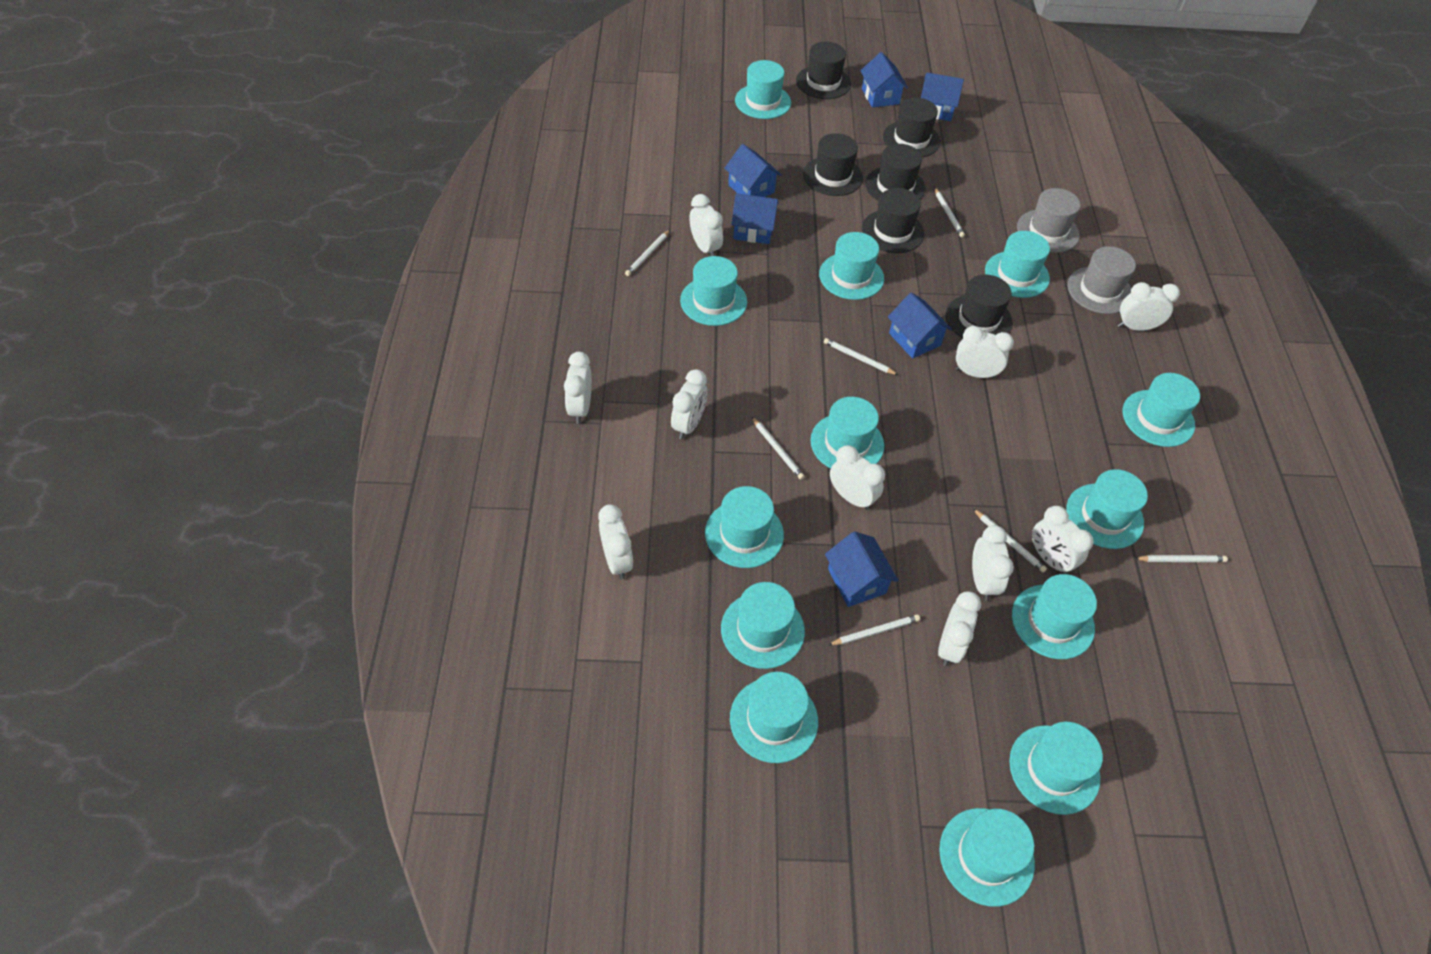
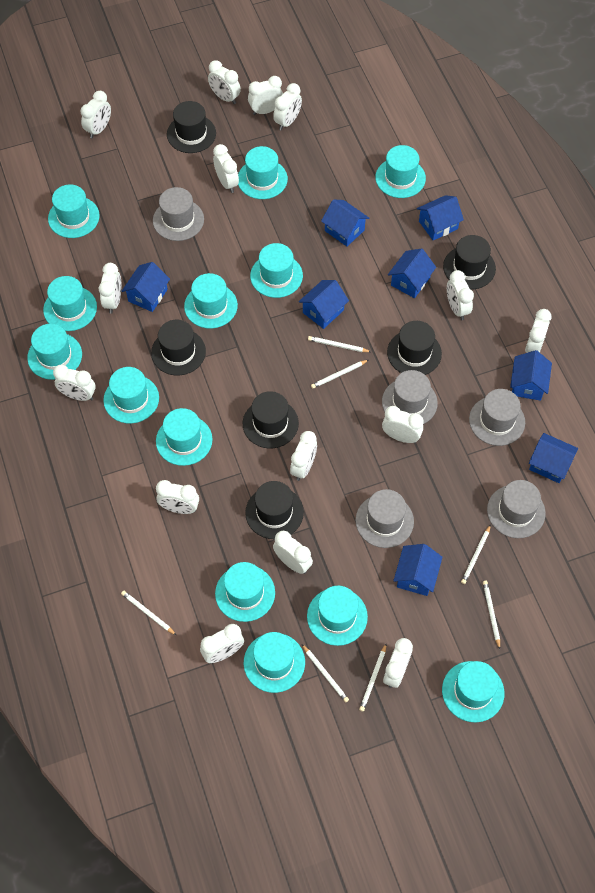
blue house: [725,144,782,197] [731,193,779,244] [825,531,898,607] [860,52,908,108] [888,292,952,359] [921,73,964,121] = 6 -> [122,262,170,312] [299,280,349,329] [321,199,369,247] [388,249,436,298] [393,544,443,596] [417,195,464,240] [510,350,552,401] [529,433,578,483] = 8
grey hat: [1017,188,1081,253] [1067,246,1136,314] = 2 -> [153,187,204,241] [356,489,414,548] [382,370,438,424] [469,389,525,446] [487,480,546,538] = 5
white clock: [564,352,592,424] [598,504,633,580] [671,369,707,439] [689,194,723,256] [830,445,885,510] [938,592,981,666] [956,326,1014,379] [972,525,1014,601] [1032,506,1094,574] [1118,282,1180,331] = 10 -> [53,365,96,401] [80,91,111,138] [98,263,121,314] [156,480,199,514] [200,624,244,663] [208,60,241,104] [213,144,239,193] [248,76,283,115] [273,83,302,131] [273,531,313,574] [290,431,317,481] [382,406,424,443] [383,638,413,688] [447,270,474,320] [525,309,552,353] = 15

